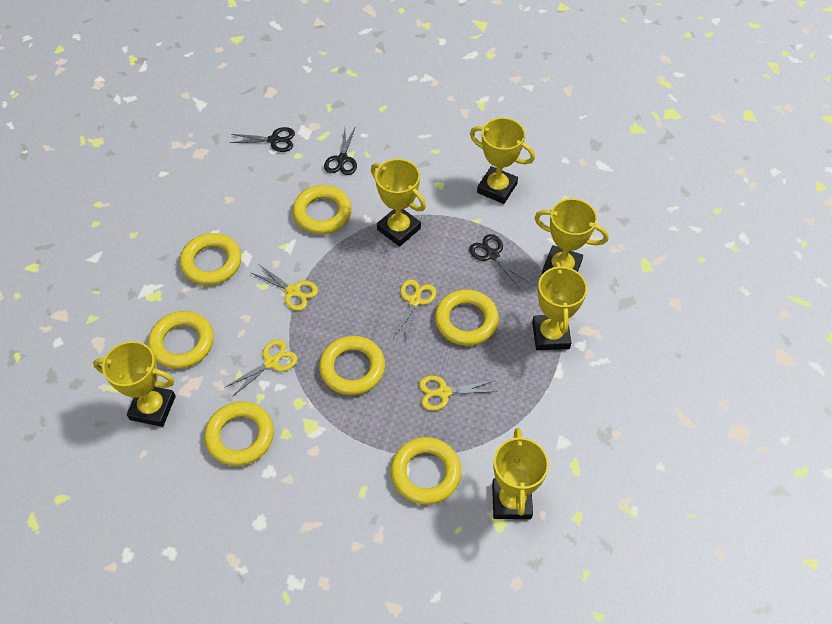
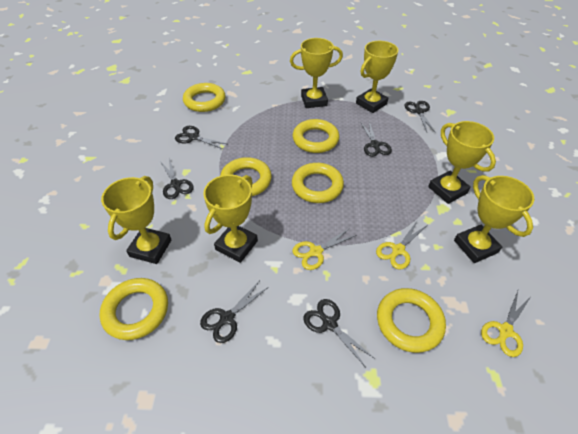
black scissors: [230,127,295,152] [324,126,357,175] [469,234,529,288] = 3 -> [160,158,194,199] [175,126,227,149] [200,282,269,343] [304,299,375,368] [360,122,392,157] [404,101,436,133] = 6
yellow ring: [148,311,214,369] [180,233,241,285] [204,401,274,466] [293,185,352,234] [319,336,385,395] [391,437,461,505] [435,289,499,346] = 7 -> [100,278,168,340] [183,83,226,112] [220,157,272,196] [292,163,344,203] [293,119,339,153] [377,288,446,353] = 6
yellow scissors: [224,340,298,397] [251,264,318,311] [393,279,436,341] [419,376,498,411] = 4 -> [292,228,357,270] [376,220,426,270] [481,291,530,357] = 3

